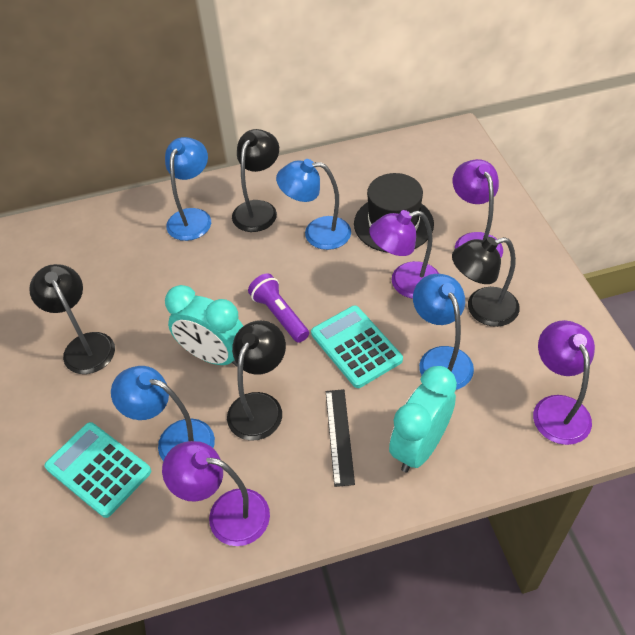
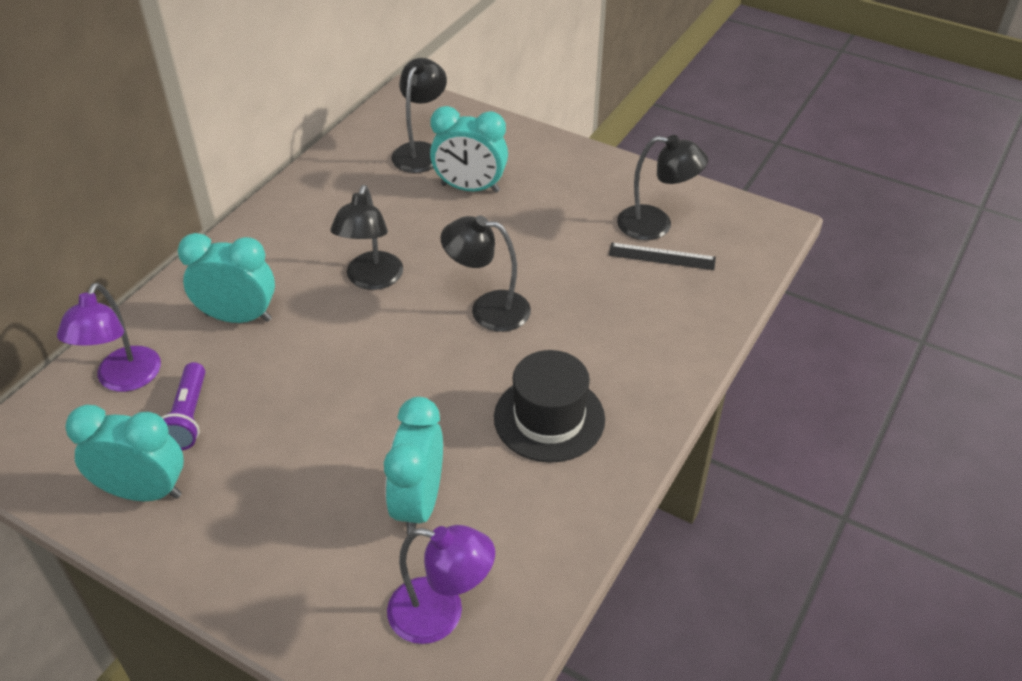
blue lamp: [111,366,215,461] [165,137,211,241] [276,159,351,250] [413,274,474,390] = 4 -> none = 0
purple lamp: [162,441,270,546] [369,210,439,299] [453,159,503,257] [533,320,595,445] = 4 -> [57,283,161,392] [387,525,495,644] = 2
turquoise calculator: [44,422,151,518] [311,305,403,388] = 2 -> none = 0
turquoise clock: [165,285,243,367] [389,366,457,472] = 2 -> [65,405,184,501] [178,233,275,323] [384,397,443,534] [430,106,508,193] = 4

